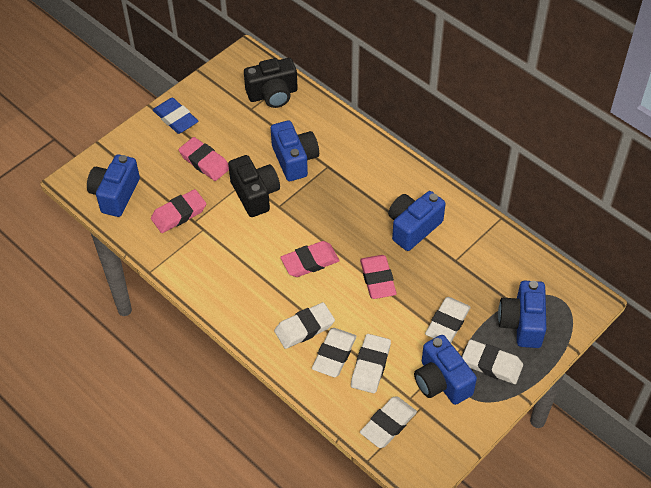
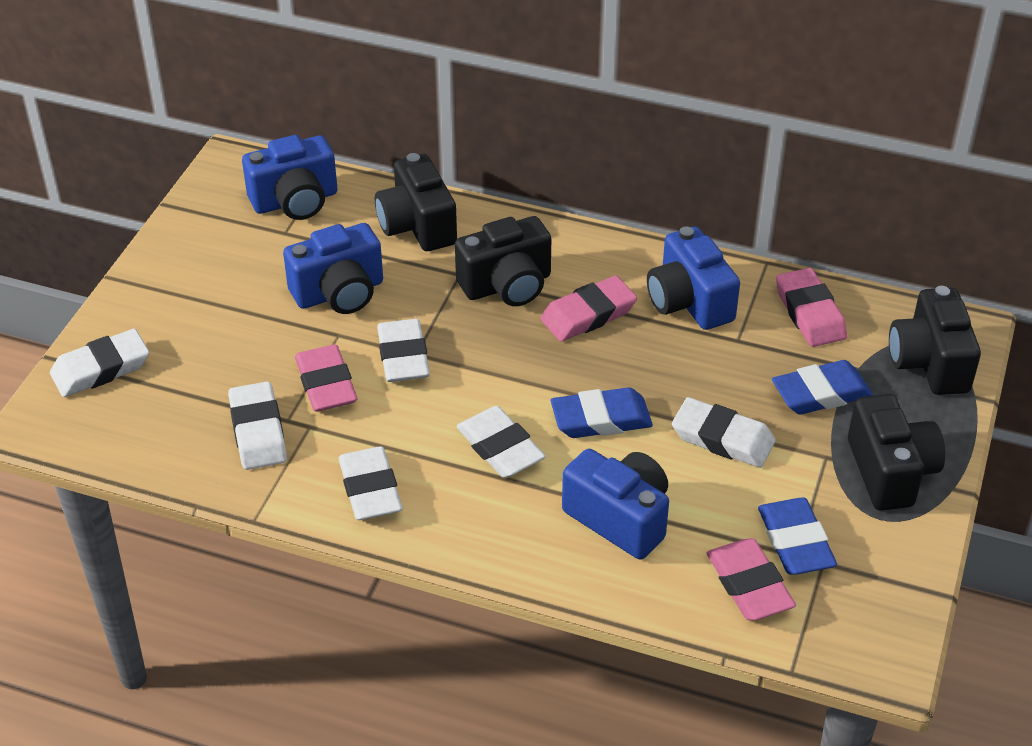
black camera: [228,155,280,217] [244,58,298,108] = 2 -> [375,153,457,251] [455,216,551,306] [848,394,945,511] [889,286,981,395] = 4
blue camera: [87,154,140,217] [271,120,319,181] [388,191,446,251] [414,335,477,405] [498,281,546,348] = 5 -> [242,135,337,220] [283,223,383,314] [562,449,669,560] [647,226,740,330] = 4
blue eraser: [153,97,198,134] = 1 -> [551,387,653,438] [758,497,837,575] [772,360,873,415] = 3

